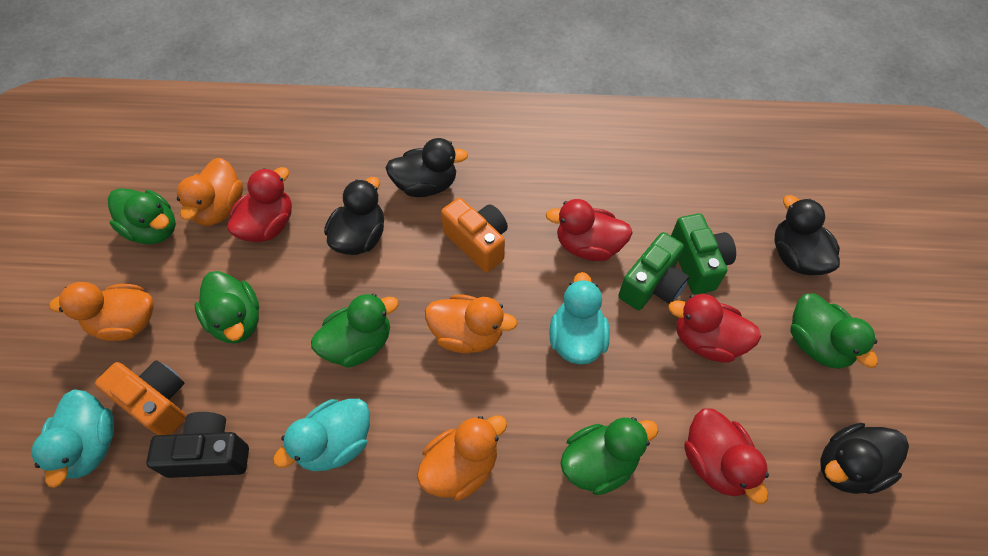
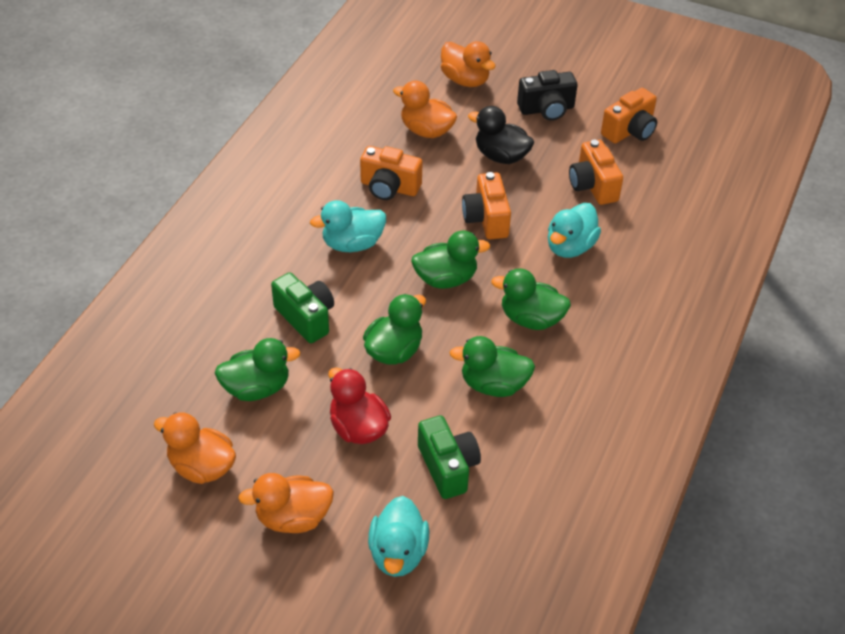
black duck: [324,177,384,255] [385,138,468,197] [774,195,840,275] [820,423,909,494] = 4 -> [468,106,534,164] = 1
orange camera: [95,360,186,435] [441,198,508,272] = 2 -> [360,146,423,200] [462,172,511,239] [569,140,623,205] [601,88,657,143] = 4
red duck: [227,167,292,242] [546,199,633,261] [668,294,761,363] [684,408,769,504] = 4 -> [328,367,391,444] = 1

